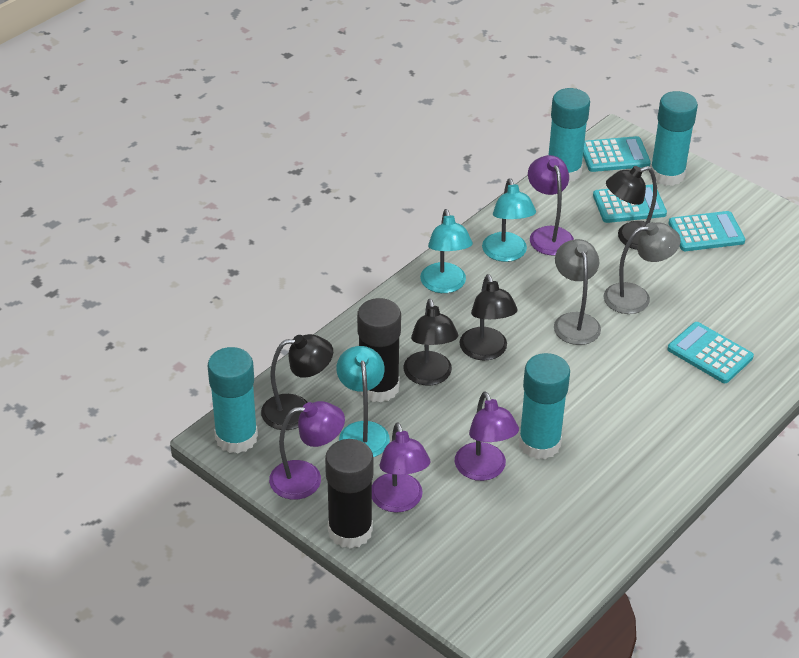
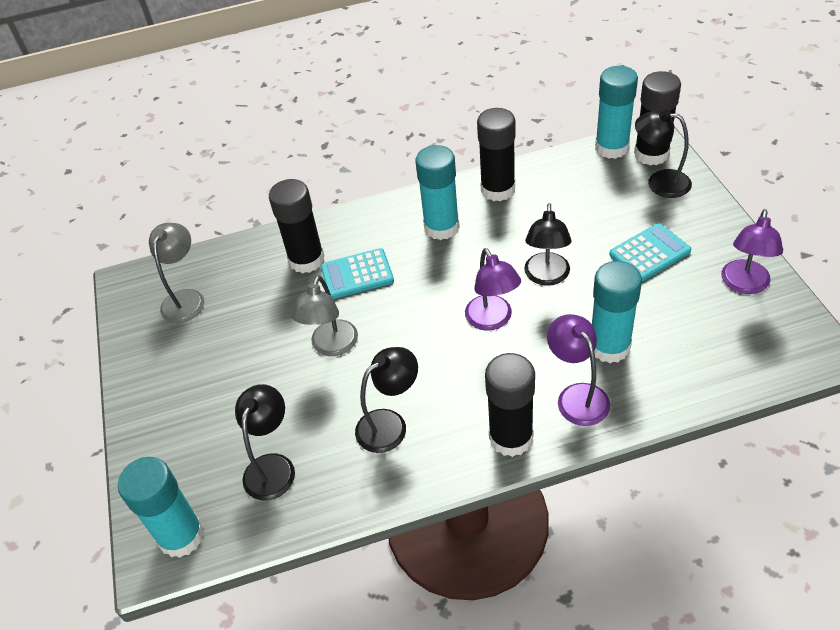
black glue stick: [325,439,373,549] [357,298,401,403] = 2 -> [269,179,324,274] [477,108,516,201] [485,353,535,457] [634,71,681,165] = 4
purple lamp: [269,401,345,500] [372,422,430,513] [455,391,519,481] [528,155,574,256] = 4 -> [465,248,521,331] [547,314,610,426] [721,209,783,294] = 3
turquoise calculator: [583,136,651,172] [593,184,667,223] [668,322,754,383] [669,211,745,251] = 4 -> [320,248,394,299] [609,223,691,281] = 2
turquoise lamp: [336,346,390,457] [420,209,473,293] [482,178,536,262] = 3 -> none = 0

